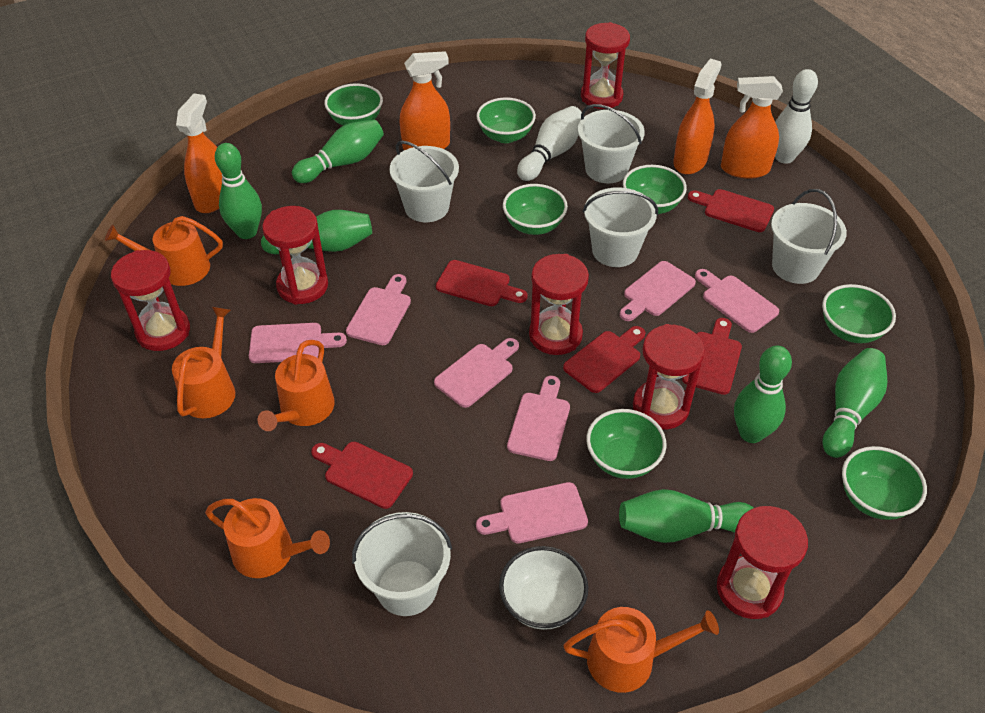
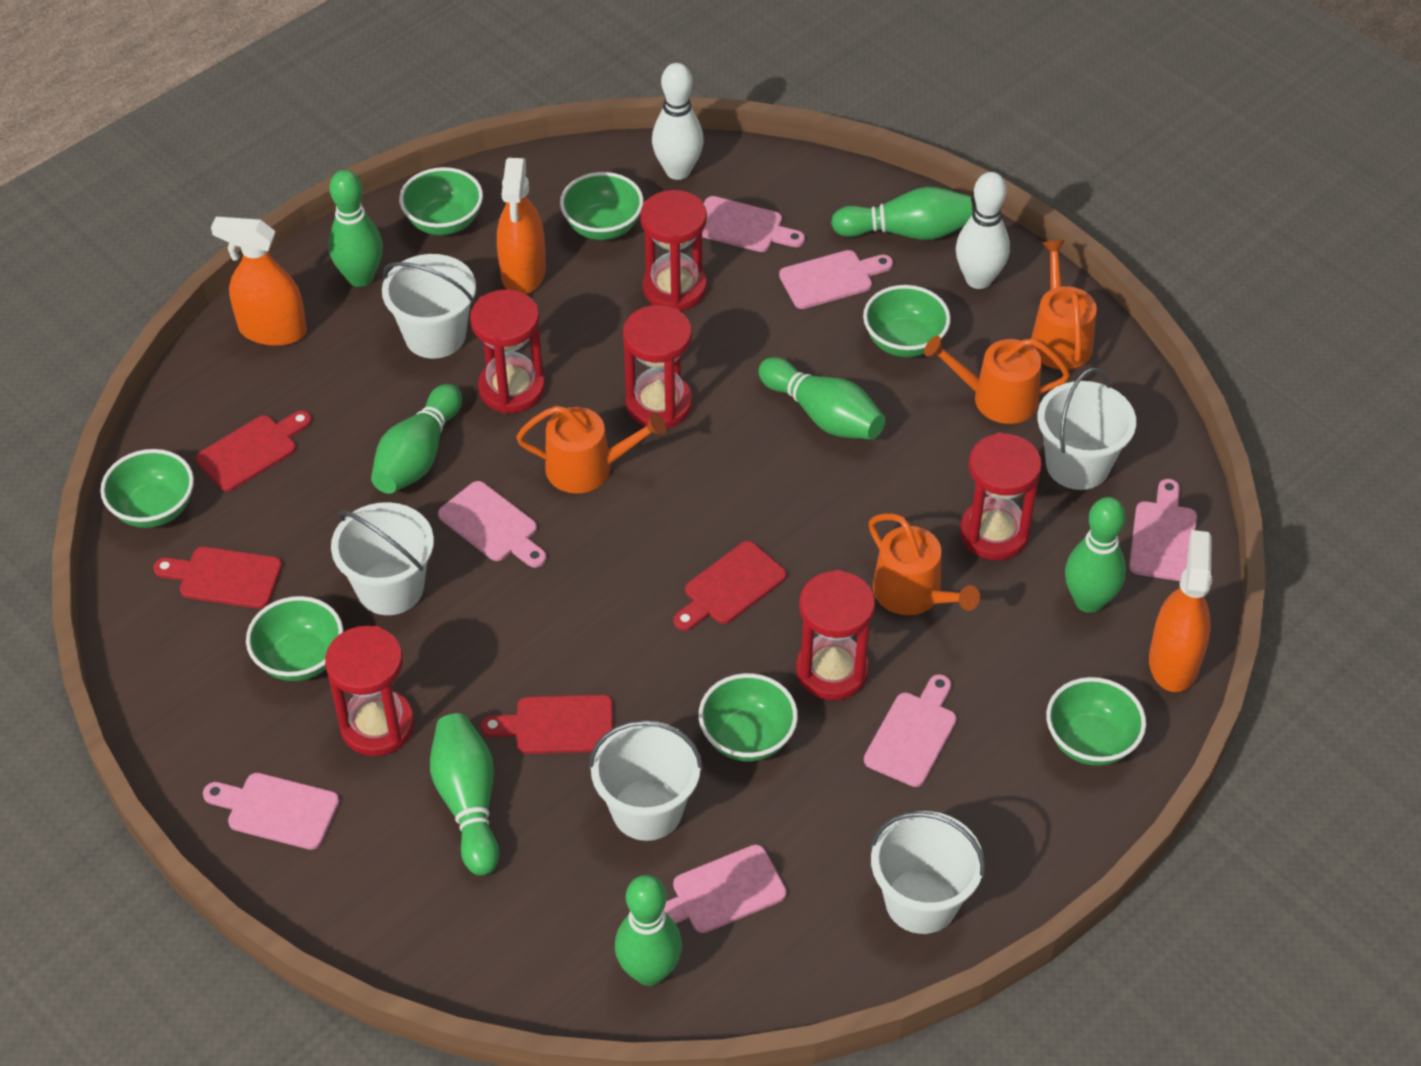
green bowling pin: [215,143,262,239] [261,210,372,254] [292,119,384,183] [619,489,754,543] [734,346,792,443] [823,348,887,458] = 6 -> [328,170,383,287] [371,384,462,494] [430,713,499,875] [615,875,682,986] [758,357,885,440] [831,187,973,240] [1065,497,1126,613] = 7
orange spray bottle: [176,93,222,213] [400,51,450,150] [673,59,722,175] [721,76,783,179] = 4 -> [211,217,307,346] [497,158,546,294] [1149,530,1212,692] = 3
orange watering can: [105,216,223,286] [172,307,235,418] [205,498,330,578] [258,340,335,431] [564,607,719,693] = 5 -> [516,406,666,493] [869,513,980,615] [924,336,1070,424] [1031,240,1097,370] = 4
red cutting board: [311,442,413,509] [436,260,528,306] [563,326,645,393] [682,318,742,395] [688,189,774,232] = 5 -> [153,547,282,609] [196,410,312,492] [481,695,613,754] [673,541,787,631] = 4
white bowl: [499,546,588,630] = 1 -> none = 0

